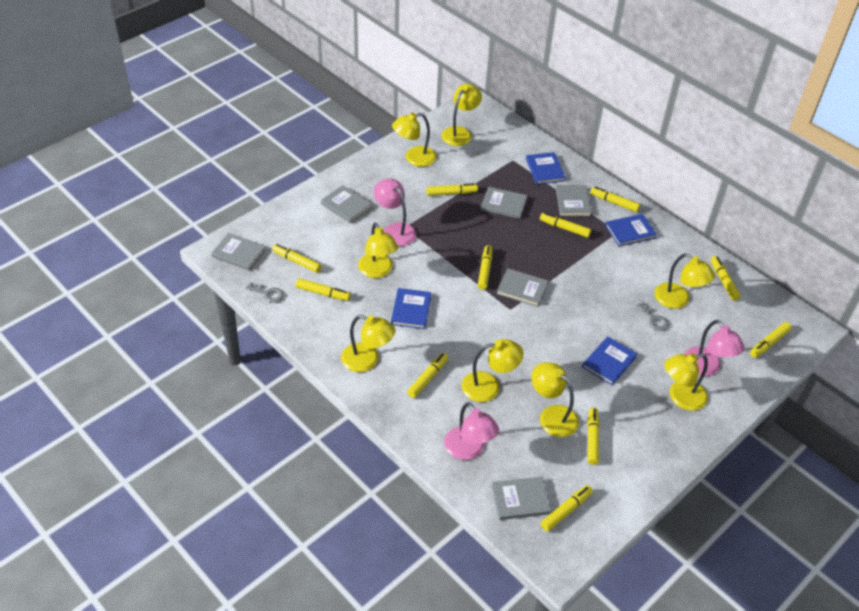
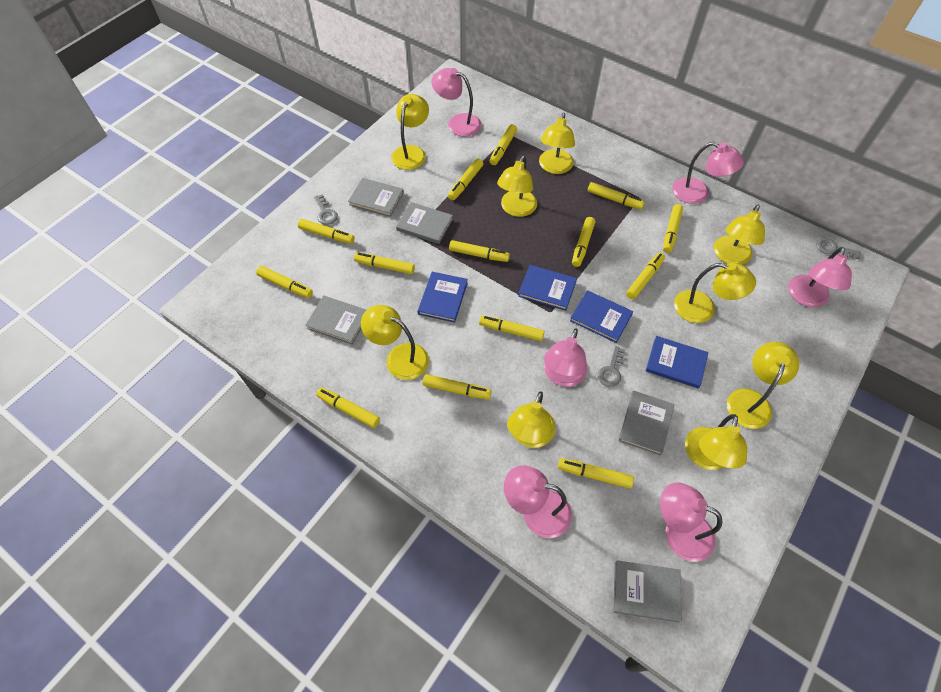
grey book: [211,233,266,271] [321,185,372,223] [481,187,527,219] [492,477,551,520] [497,268,549,307] [556,185,592,216] = 6 -> [305,296,366,345] [348,178,404,217] [396,202,453,244] [614,560,682,623] [619,391,675,456] = 5
grey key: [246,282,284,303] [636,302,669,331] = 2 -> [314,195,338,225] [598,346,625,387] [816,238,861,259] = 3
pink lamp: [374,179,416,246] [444,402,499,460] [684,320,745,376] = 3 -> [431,68,481,137] [504,465,572,538] [544,329,587,387] [660,482,722,562] [672,142,744,204] [789,247,852,307] = 6
yellow lamp: [341,315,396,372] [358,222,398,278] [392,113,437,167] [442,84,482,146] [462,339,523,402] [531,362,579,437] [654,253,715,309] [664,353,708,411] = 8 -> [361,305,429,380] [391,94,429,170] [497,155,537,217] [507,391,556,448] [539,113,575,174] [674,263,756,323] [685,414,747,470] [714,205,765,265] [727,342,799,429] = 9
yellow marker: [272,244,321,273] [296,278,351,301] [407,353,448,398] [427,183,478,196] [478,245,492,290] [540,213,591,238] [541,485,593,531] [588,408,600,465] [590,187,640,212] [711,256,741,300] [750,322,792,358] = 11 -> [256,266,313,298] [298,219,355,244] [316,387,380,428] [354,253,415,274] [422,374,492,399] [448,159,483,201] [449,240,510,262] [479,315,545,341] [490,124,517,165] [558,458,634,489] [572,217,595,267] [587,182,645,210] [626,253,665,299] [663,204,683,253] = 14

